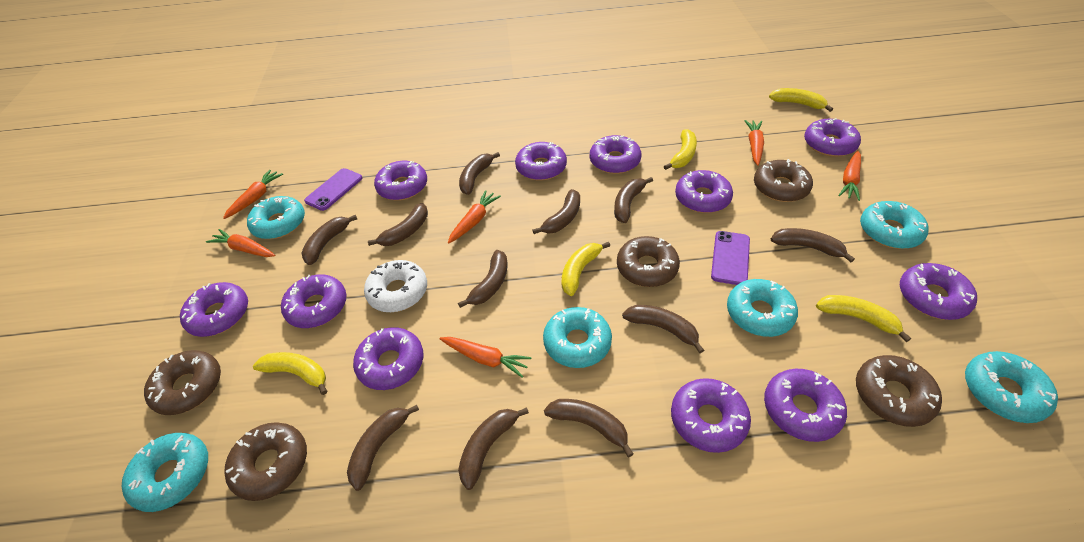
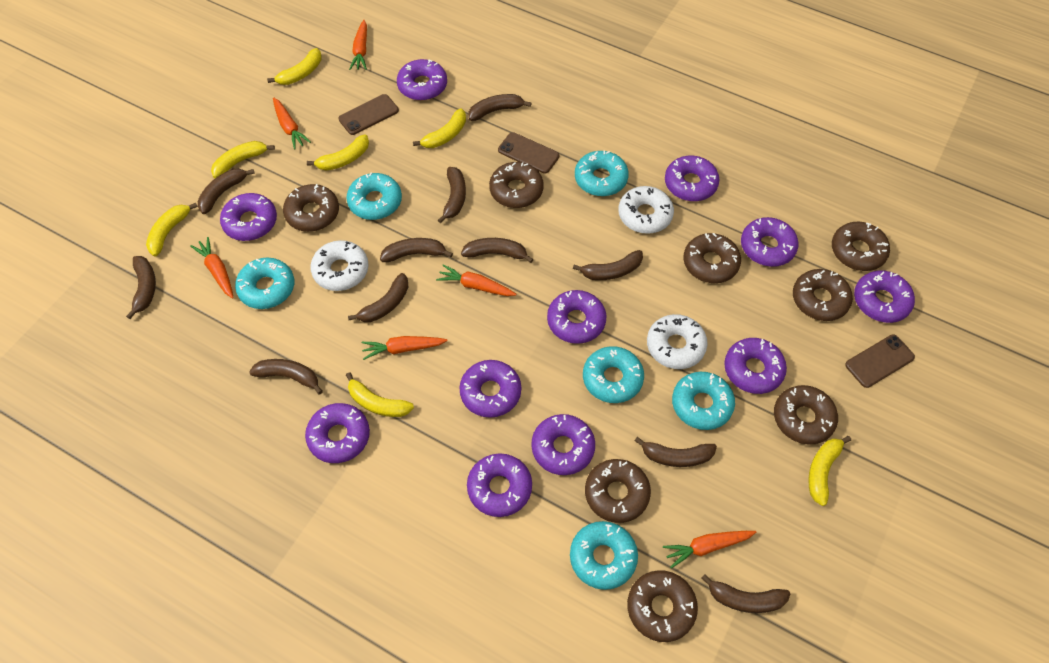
brown donut: [144,350,221,415] [224,422,307,501] [617,236,680,287] [754,159,813,202] [856,355,942,427] = 5 -> [283,184,339,232] [489,162,544,208] [585,459,651,523] [627,570,698,642] [683,233,741,283] [774,385,838,445] [793,269,853,321] [832,222,890,271] = 8
brown phone: none = 0 -> [338,94,399,135] [498,132,559,174] [845,335,915,388] = 3
purple phone: [304,168,362,211] [711,231,750,285] = 2 -> none = 0
white donut: [364,260,427,312] = 1 -> [310,240,369,291] [618,186,674,234] [647,314,708,369] = 3
yellow banana: [253,352,327,395] [562,242,610,296] [664,129,697,170] [769,88,833,112] [816,295,911,342] = 5 -> [146,203,198,257] [211,141,275,178] [267,48,321,85] [307,134,369,171] [346,372,414,417] [413,108,466,148] [808,436,851,506] = 7

